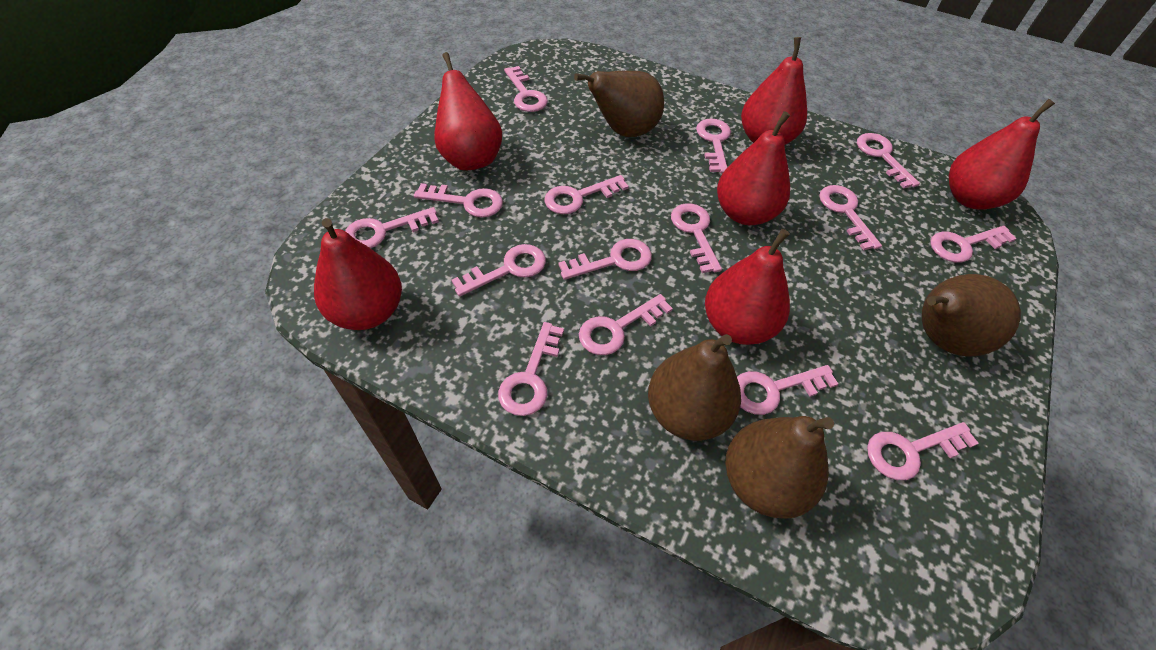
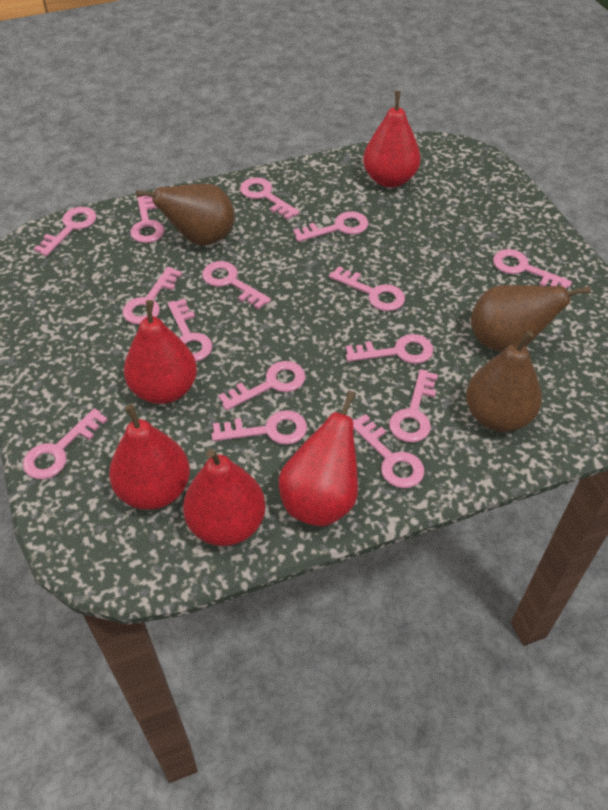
brown pear: [574,71,664,137] [648,334,741,441] [725,416,834,519] [922,274,1021,357] = 4 -> [136,184,235,245] [466,330,542,432] [471,285,591,352] = 3
red pear: [314,218,402,330] [434,52,502,170] [705,229,790,345] [717,111,790,225] [741,37,807,145] [949,99,1055,210] = 6 -> [109,405,190,510] [124,300,197,404] [183,449,265,546] [279,391,358,527] [363,91,421,188] = 5

